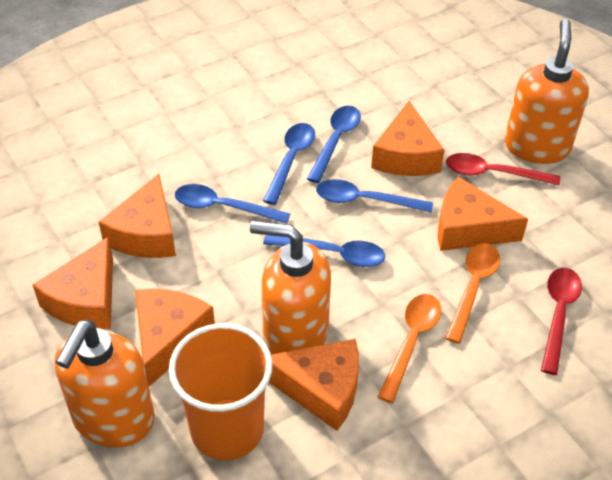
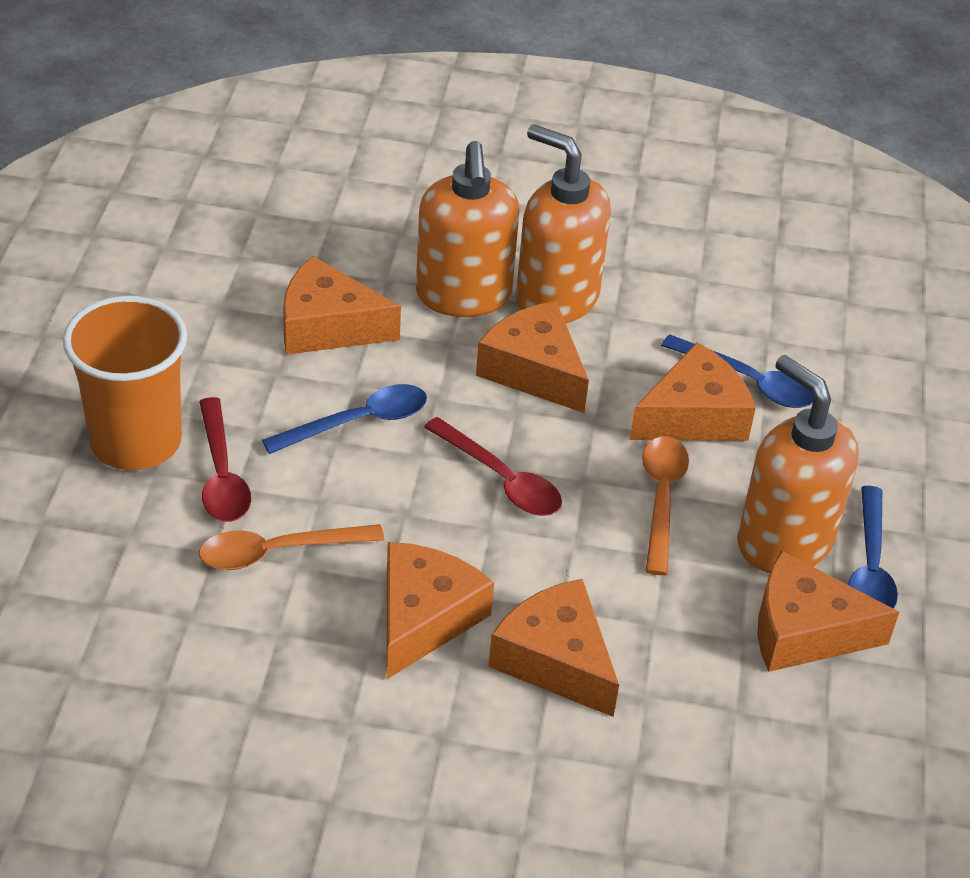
blue spoon: [175,184,290,224] [263,123,315,205] [263,235,385,267] [307,106,361,183] [316,179,433,213] = 5 -> [262,384,427,454] [661,334,814,408] [848,486,898,609] = 3

